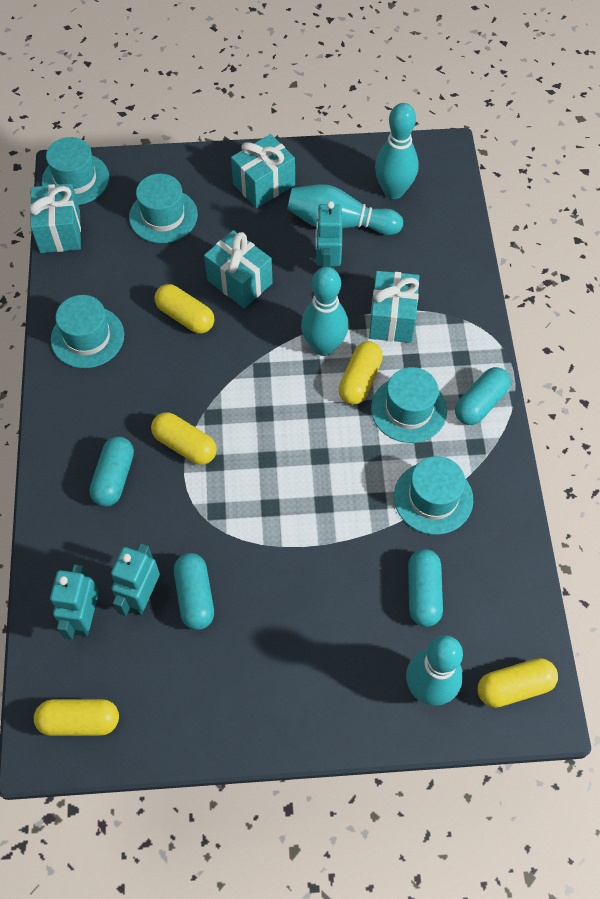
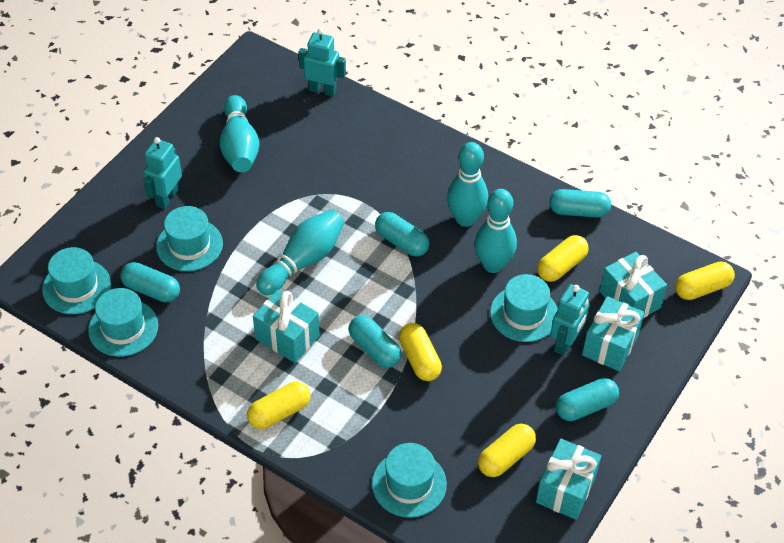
turquoise capsule: [89,436,134,506] [174,553,214,630] [408,549,443,627] [455,367,511,425] = 4 -> [120,262,180,303] [349,315,401,368] [375,212,429,257] [549,189,611,218] [556,378,619,421] = 5

